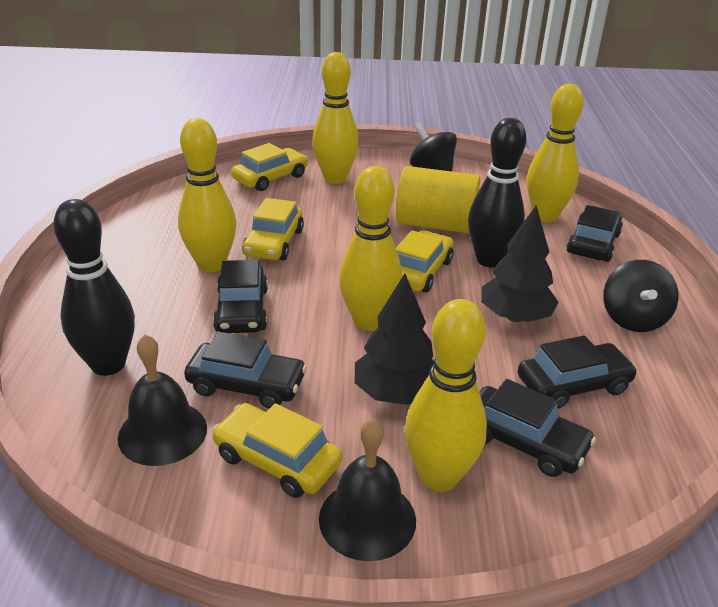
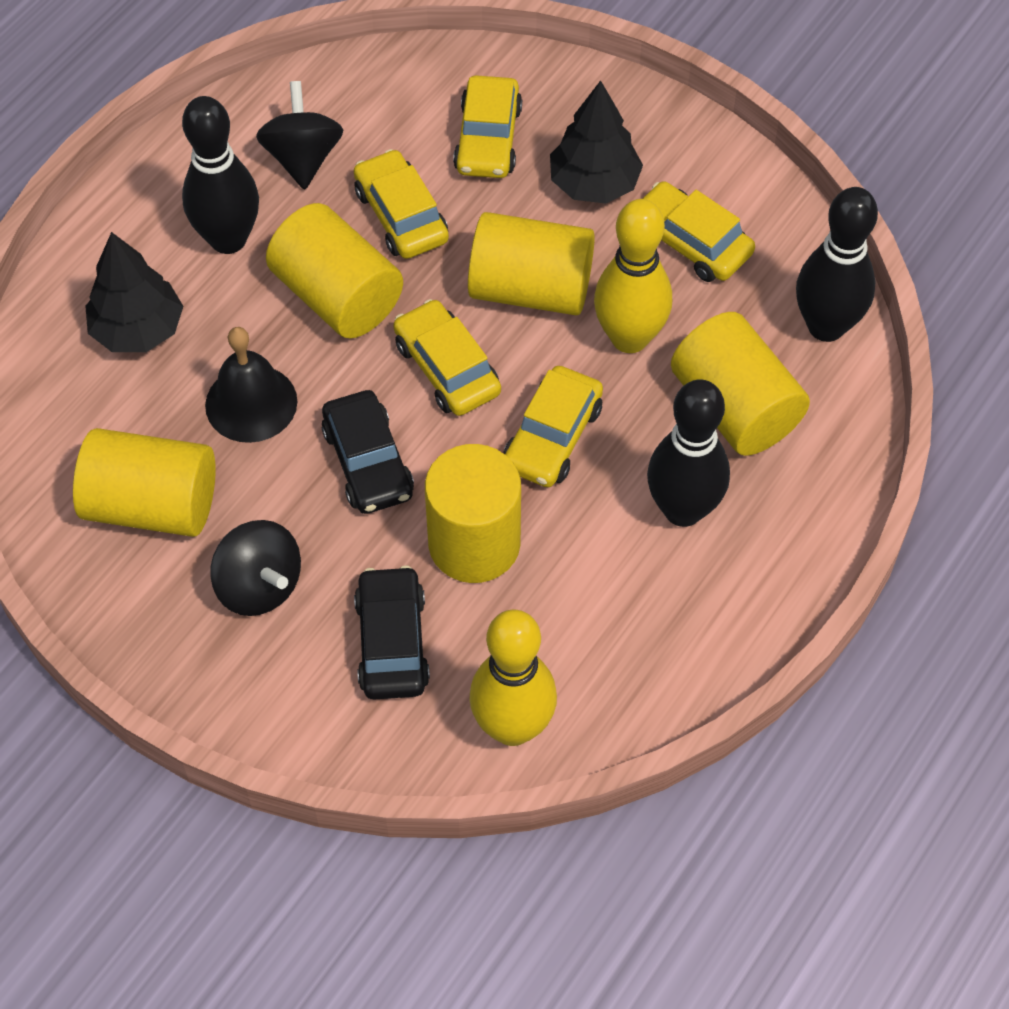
black bell: [118,334,207,466] [319,418,416,561] = 2 -> [205,327,297,443] = 1
black bowling pin: [53,199,135,376] [468,118,526,268] = 2 -> [182,96,259,254] [647,379,730,527] [796,187,878,342] = 3
black car: [184,332,307,409] [213,260,268,333] [479,379,596,477] [518,335,637,409] [567,205,623,262] = 5 -> [322,390,414,514] [354,565,430,700] = 2
yellow bowling pin: [178,118,236,272] [312,52,359,184] [339,166,402,331] [405,299,487,492] [527,84,584,222] = 5 -> [469,609,557,746] [594,199,672,353] = 2
yellow car: [212,403,342,498] [231,143,308,191] [242,198,304,261] [396,230,454,292] = 4 -> [354,149,449,259] [393,299,501,416] [453,75,522,178] [503,366,603,487] [642,181,755,282] = 5
yellow cylinder: [396,166,480,233] = 1 -> [73,428,216,537] [266,203,403,338] [425,444,521,583] [468,212,595,315] [671,312,810,456] = 5

